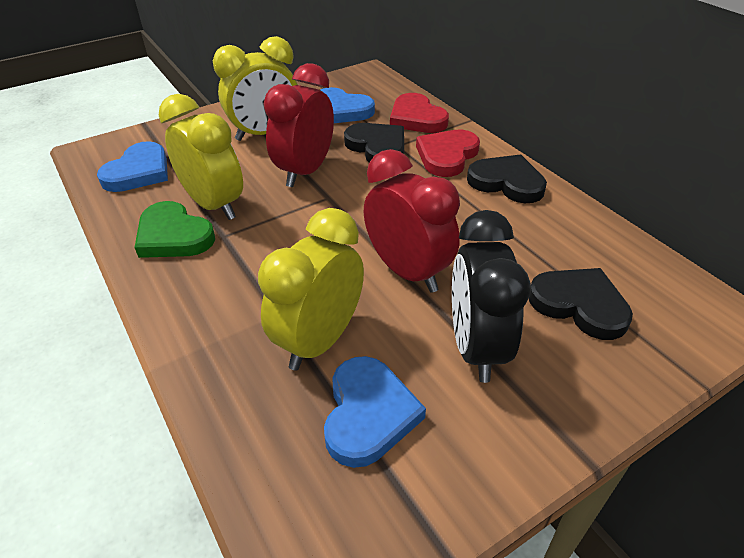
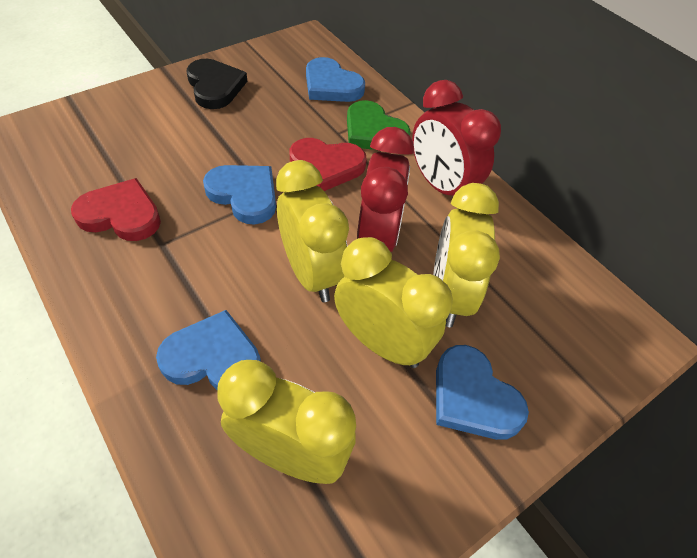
black clock: [452,210,531,383] = 1 -> none = 0
black heart: [344,123,404,162] [467,155,547,203] [529,268,633,340] = 3 -> [187,59,247,109] = 1
blue heart: [97,141,168,192] [320,87,375,123] [324,356,426,468] = 3 -> [156,310,261,390] [203,165,276,225] [306,57,365,102] [436,345,529,440] = 4
yellow clock: [159,94,243,220] [213,36,298,141] [258,208,364,371] = 3 -> [217,360,356,484] [276,160,349,302] [334,237,453,368] [433,183,500,327] = 4

